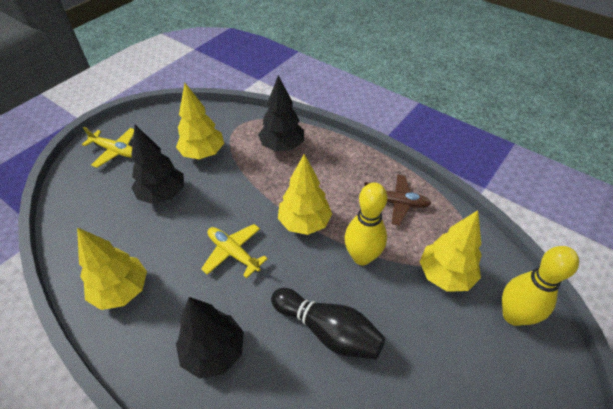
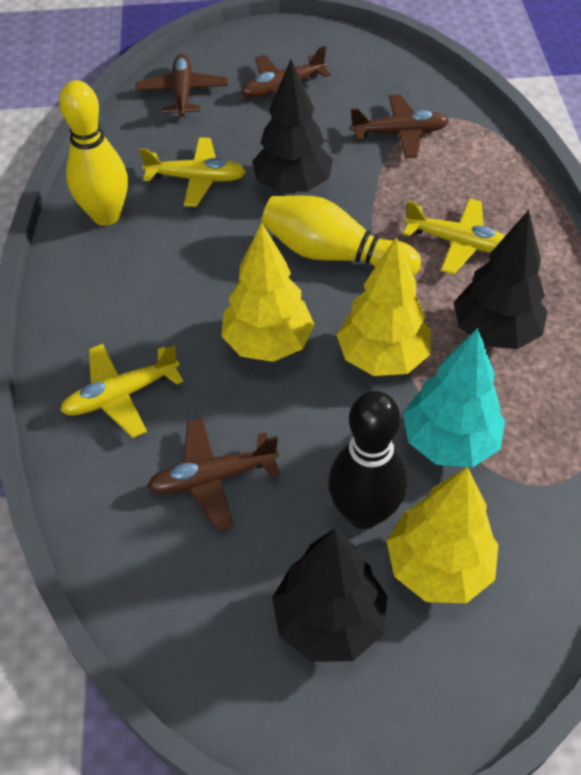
brown plane: [364,174,431,225] = 1 -> [136,54,228,117] [147,418,280,531] [241,46,331,98] [350,94,449,158] = 4
turquoise tree: none = 0 -> [403,328,505,468] = 1
yellow plane: [82,127,134,168] [201,224,268,278] = 2 -> [60,344,183,438] [139,137,246,207] [403,198,505,275] = 3
yellow tree: [77,227,147,310] [176,83,224,159] [278,154,332,235] [420,210,482,292] = 4 -> [221,222,315,362] [337,237,431,376] [387,467,499,603] = 3

